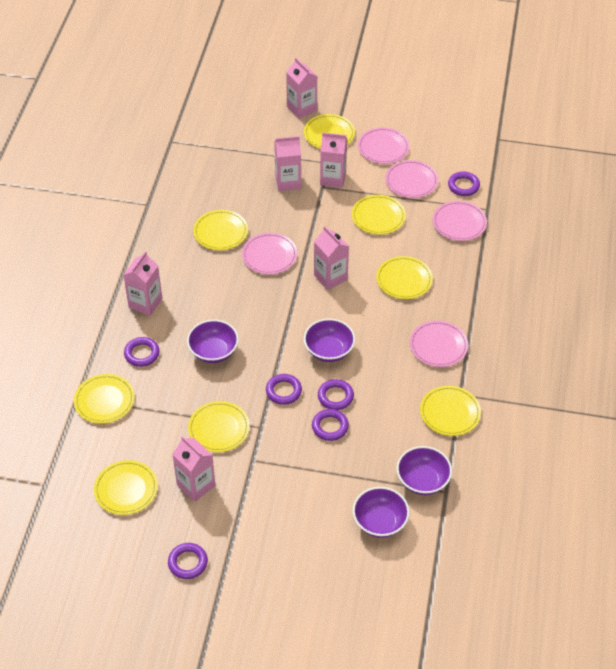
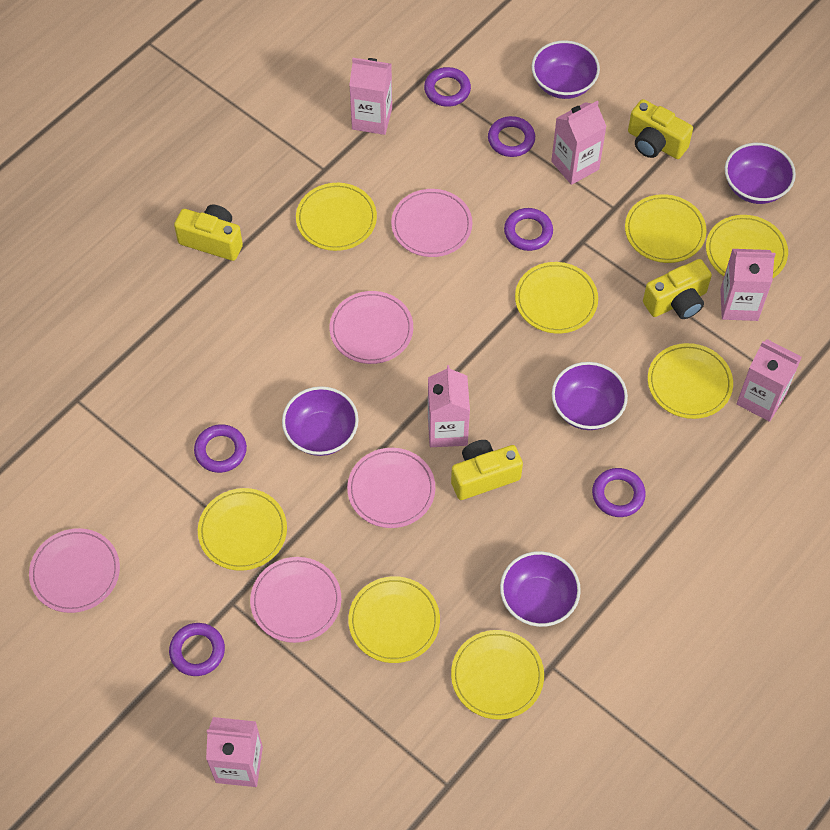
purple bowl: [187,320,239,363] [304,318,355,362] [353,487,410,538] [396,446,452,495] = 4 -> [282,386,359,456] [500,551,581,627] [531,40,600,99] [552,362,628,430] [725,143,796,204] = 5
yellow camera: none = 0 -> [174,205,243,261] [451,440,523,500] [628,99,693,159] [643,259,712,319] = 4

